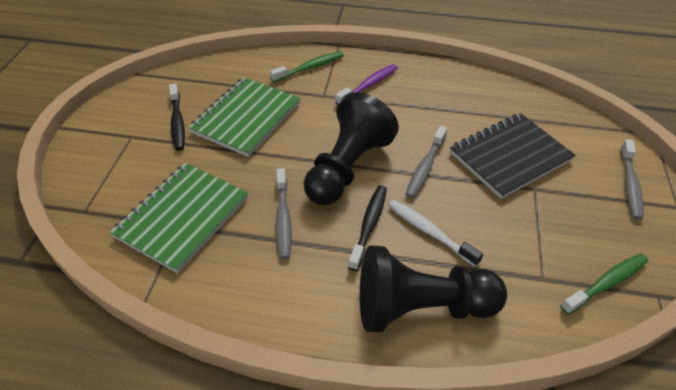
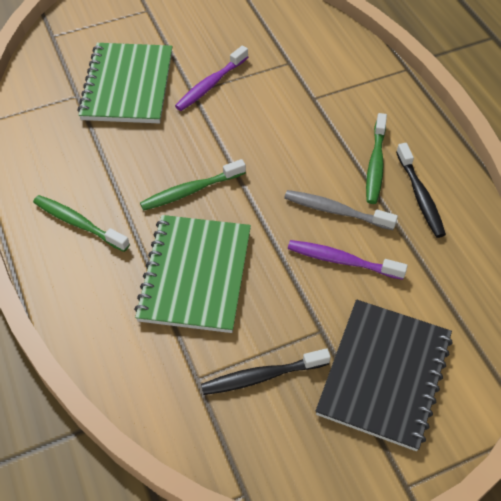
black pawn: [303,92,399,205] [360,245,507,332] = 2 -> none = 0
green toothbrush: [270,51,344,82] [561,254,648,314] = 2 -> [33,195,130,252] [140,159,246,211] [366,113,387,204] = 3
grey toothbrush: [276,168,292,259] [405,126,447,198] [621,139,643,220] = 3 -> [284,190,398,230] = 1
purple toothbrush: [335,64,398,105] = 1 -> [175,45,248,111] [288,240,407,280] = 2
white toothbrush: [388,200,483,267] = 1 -> none = 0

